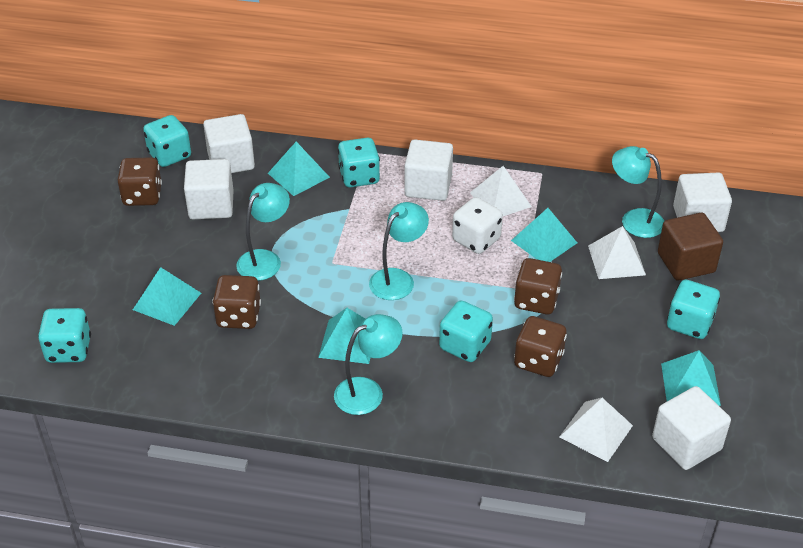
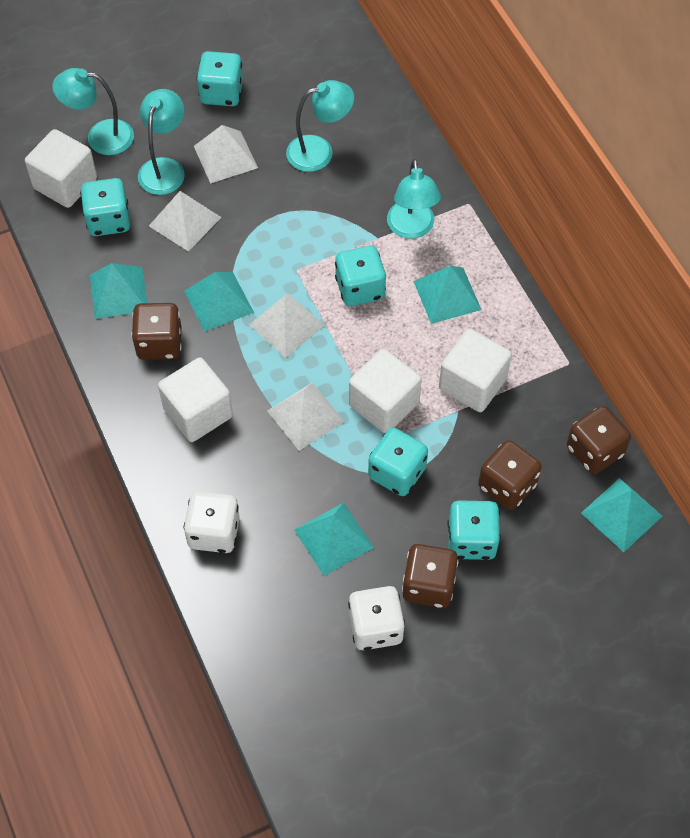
brown cube: [658,213,723,281] = 1 -> none = 0
white cube: [184,159,233,219] [203,114,255,173] [404,140,453,201] [652,386,731,470] [673,173,732,232] = 5 -> [25,129,97,208] [158,357,233,442] [349,349,422,433] [439,329,512,412] = 4
white dice: [452,197,503,254] = 1 -> [184,491,240,553] [348,586,405,650] = 2
white pyramid: [470,166,532,216] [559,398,633,462] [588,226,646,279] = 3 -> [149,191,221,252] [194,125,258,184] [249,293,325,358] [267,383,345,451] = 4

